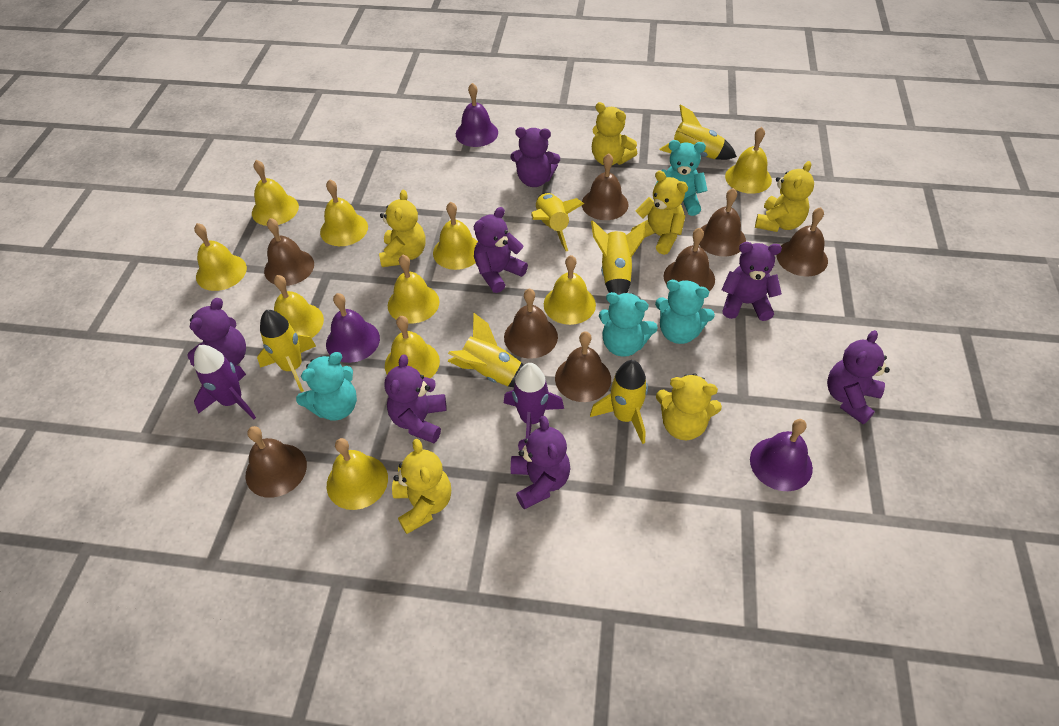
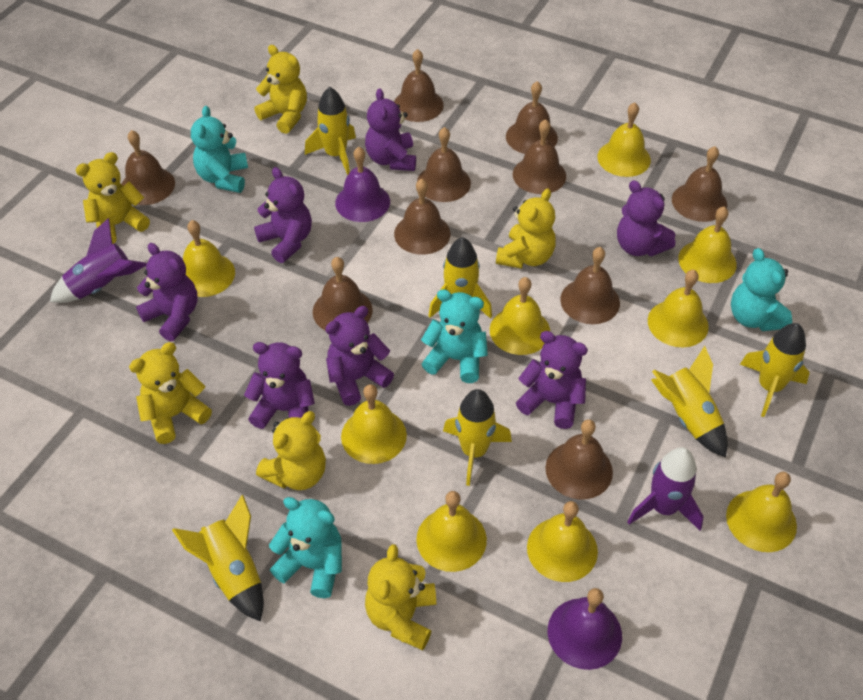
brown bell: [246,426,307,498] [264,218,314,286] [504,289,558,359] [555,331,611,402] [582,153,629,220] [664,228,715,291] [699,188,746,256] [776,207,828,276] = 8 -> [122,130,175,205] [313,257,373,331] [394,49,444,122] [394,178,450,255] [417,127,471,202] [506,81,558,154] [513,119,566,194] [545,419,613,499] [560,247,620,324] [672,146,727,222] = 10
purple bell: [326,293,380,363] [456,83,498,147] [750,419,813,491] = 3 -> [335,147,390,222] [548,588,622,670] = 2
yellow bell: [194,223,247,291] [252,160,299,226] [274,275,324,338] [320,179,368,246] [327,438,388,510] [385,316,440,378] [388,255,440,324] [433,202,478,270] [544,255,596,325] [725,127,772,194] = 10 -> [183,220,235,297] [341,384,407,464] [417,491,487,572] [490,277,550,355] [527,501,598,582] [597,103,651,177] [648,270,709,348] [678,206,737,283] [726,472,797,552] = 9

